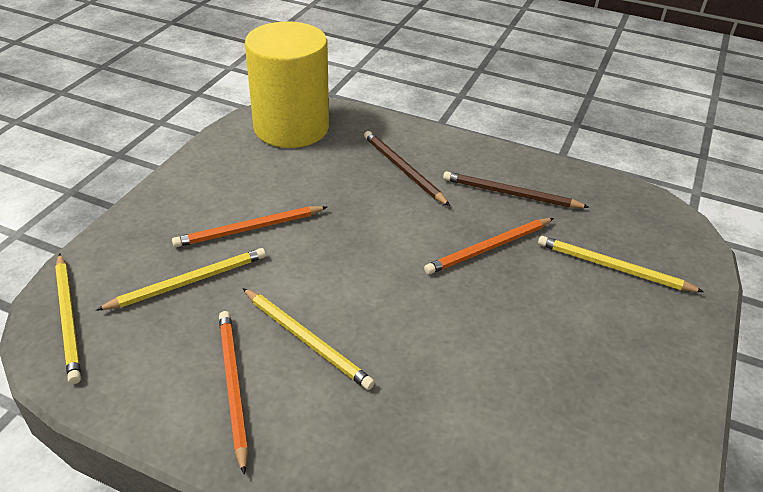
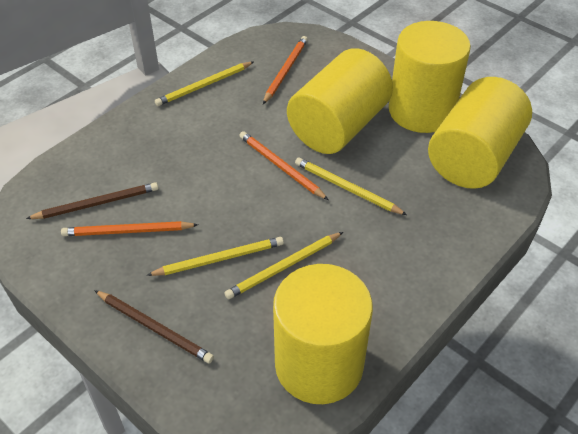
yellow cylinder: [245,21,329,148] = 1 -> [273,264,373,404] [287,48,393,154] [389,21,471,133] [428,77,532,189] = 4

